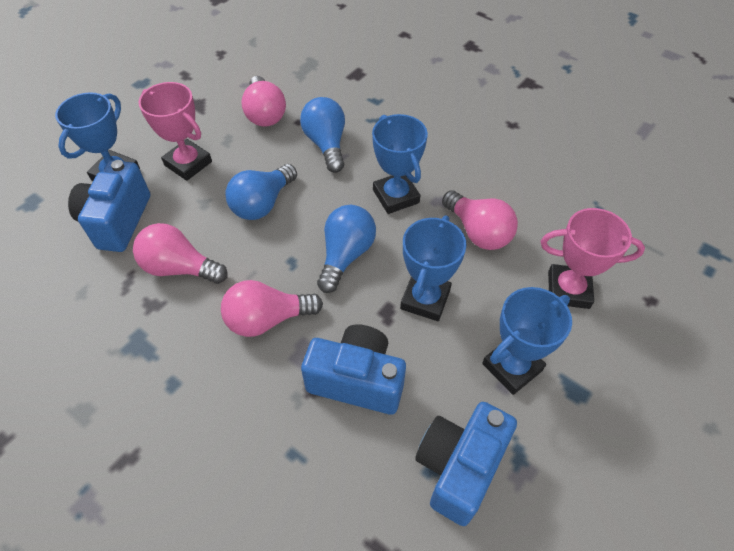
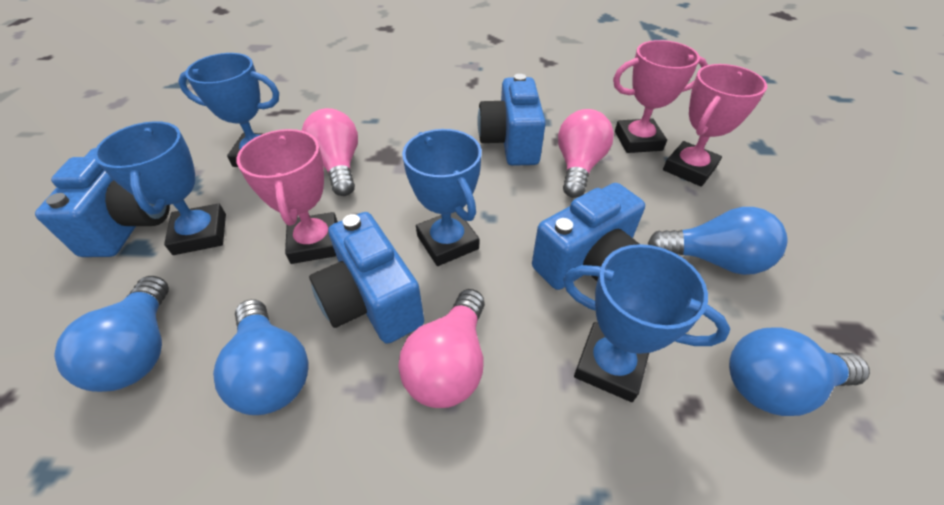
blue camera: [68,160,150,252] [301,324,406,415] [415,402,517,526] = 3 -> [35,148,170,257] [309,212,424,344] [477,74,546,166] [532,183,645,290] = 4
blue light bulb: [225,164,297,220] [300,97,345,173] [317,205,376,293] = 3 -> [54,276,169,392] [213,299,308,415] [648,207,788,275] [729,328,870,416] = 4
pink light bulb: [133,223,228,284] [221,280,323,337] [241,76,286,127] [442,190,518,250] = 4 -> [302,108,358,196] [398,289,485,408] [558,109,614,198] = 3
pink trophy: [138,82,212,181] [541,208,645,309] = 2 -> [237,129,338,264] [613,40,708,153] [663,64,767,187] = 3

